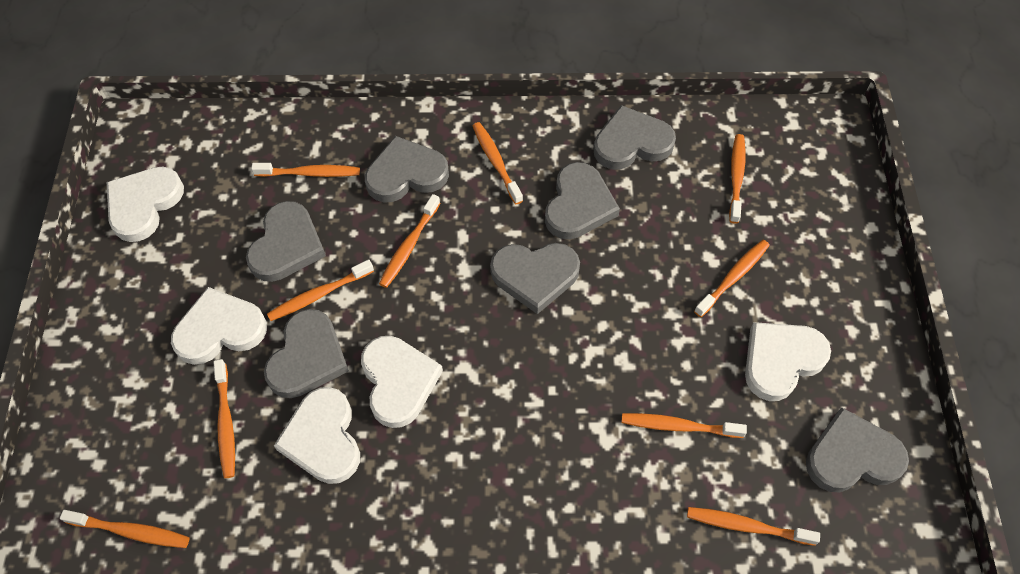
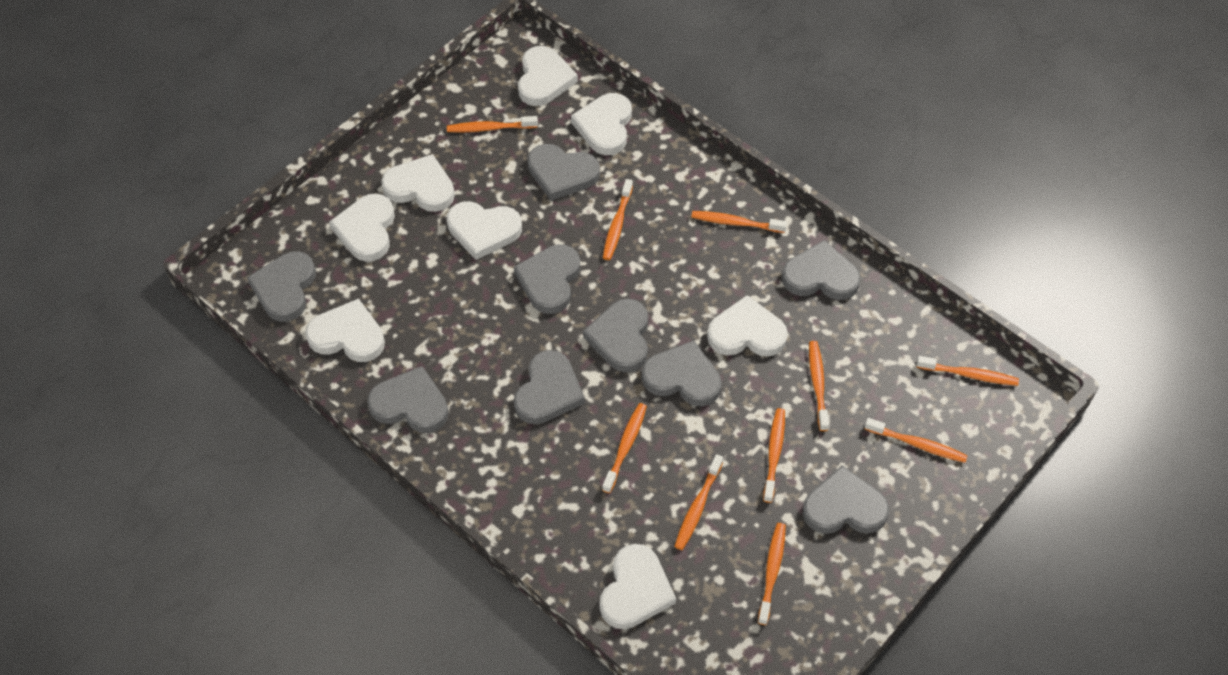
grey heart: [246,201,326,282] [264,309,349,398] [365,136,449,203] [490,243,580,314] [545,162,620,239] [593,105,676,170] [806,408,909,493] = 7 -> [247,251,316,322] [367,366,449,433] [514,244,580,314] [514,350,585,424] [528,144,600,201] [583,299,648,372] [642,340,722,406] [782,240,861,300] [802,465,890,534] = 9
white heart: [107,167,184,242] [171,287,267,365] [274,387,360,484] [361,336,443,428] [745,322,831,401] = 5 -> [305,299,385,362] [329,194,395,262] [381,154,455,212] [447,201,522,260] [518,46,578,106] [571,93,632,155] [600,544,676,629] [707,295,788,357] = 8

